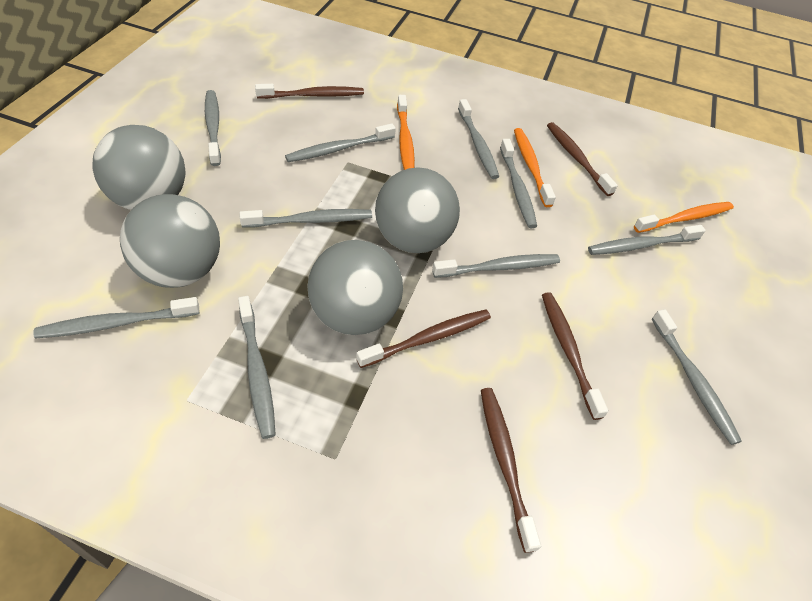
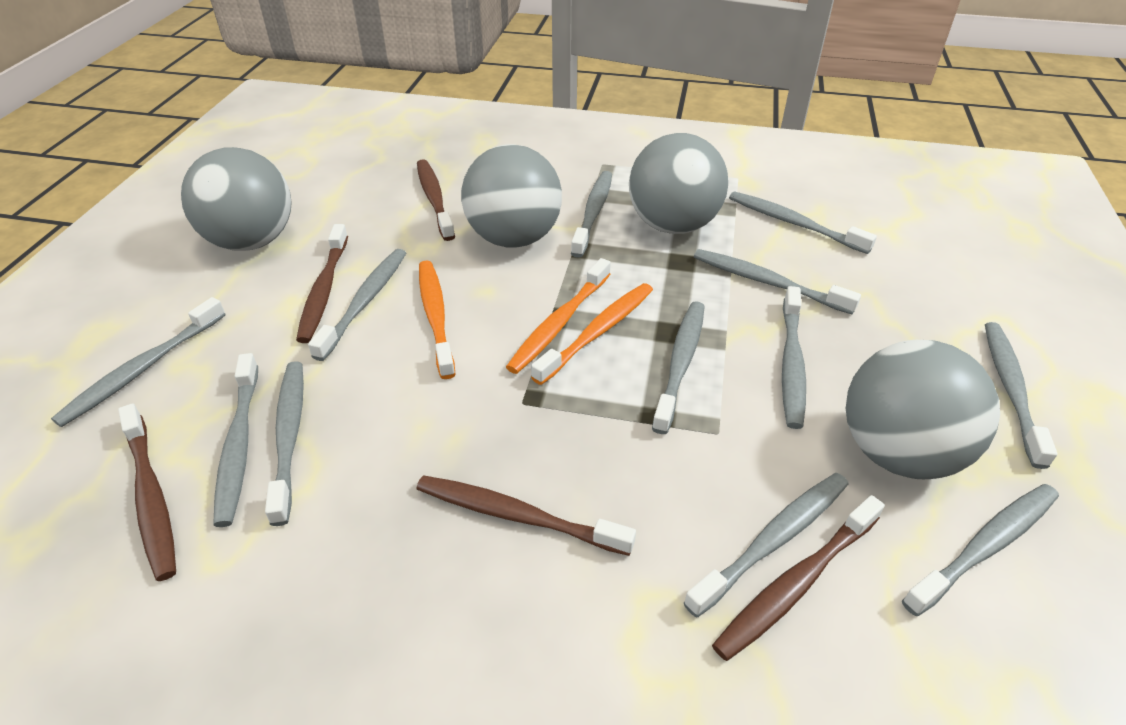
grey toothbrush: [33,297,199,338] [205,90,221,166] [238,296,276,439] [239,209,372,228] [285,124,396,162] [432,254,560,278] [458,99,499,179] [500,139,537,228] [588,225,706,255] [652,309,742,445] = 10 -> [51,297,225,427] [213,353,258,527] [265,361,304,526] [308,249,406,361] [571,171,612,258] [652,301,705,434] [684,473,849,618] [694,249,861,314] [729,191,877,254] [782,286,806,429] [902,484,1059,616] [985,322,1058,469] = 12

